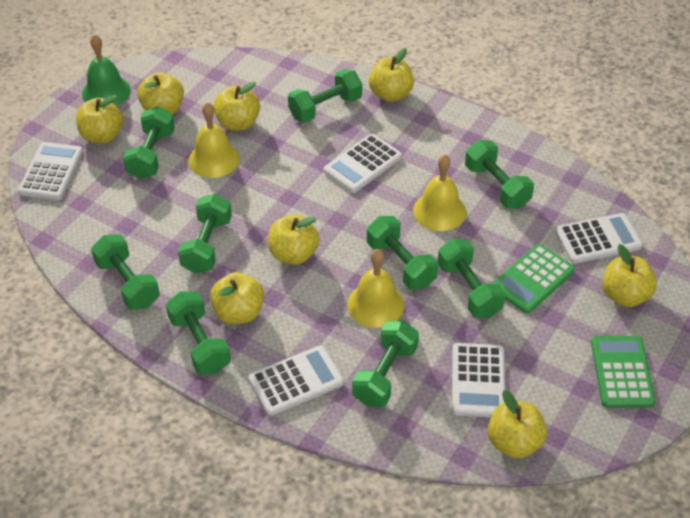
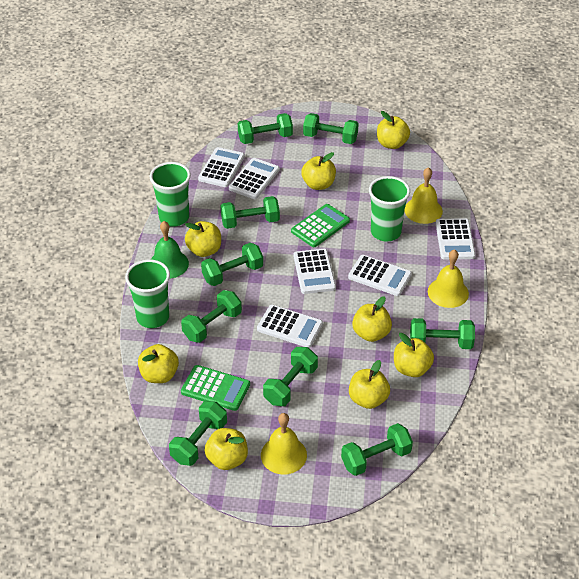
green cup: none = 0 -> [125,260,170,328] [150,162,191,227] [369,176,410,241] = 3
white calculator: [18,142,83,200] [248,345,344,416] [323,134,402,193] [452,343,505,417] [555,213,642,263] = 5 -> [198,147,245,187] [229,158,280,199] [257,305,323,348] [293,249,336,294] [348,255,412,296] [436,218,475,260] = 6

